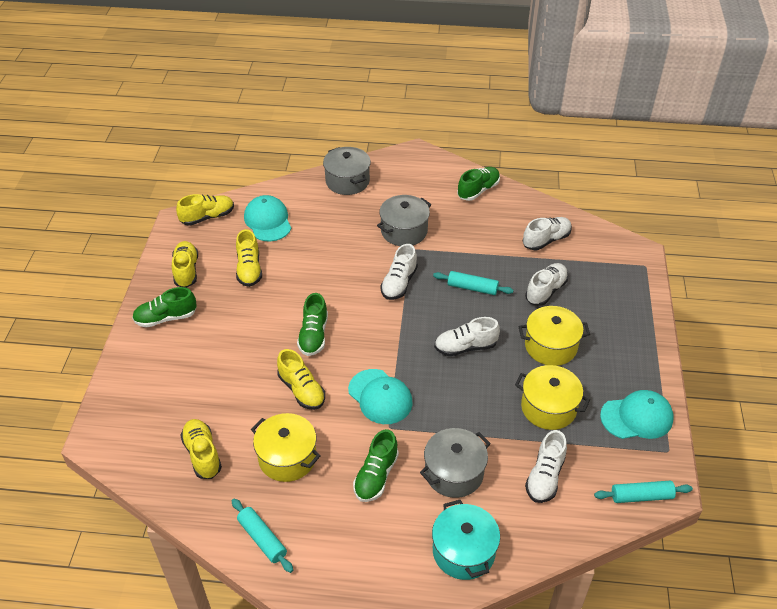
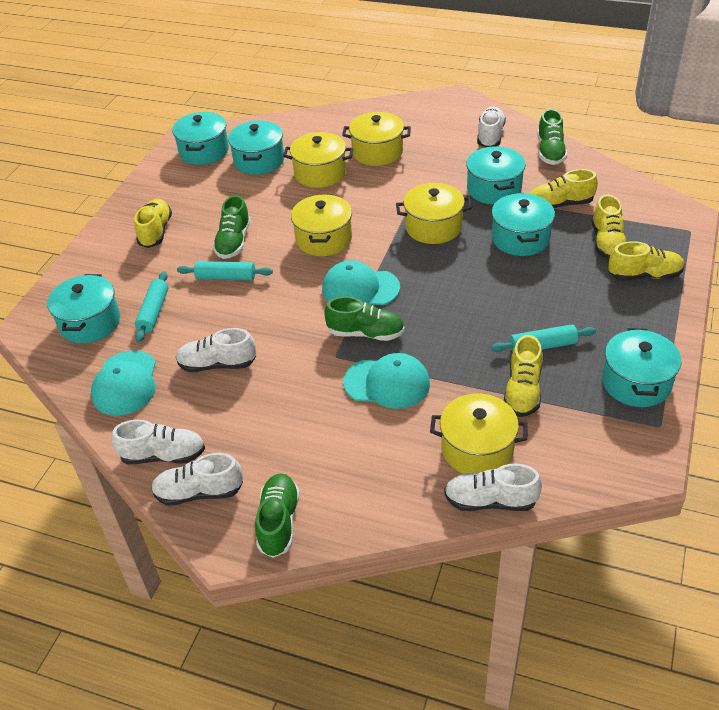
grey pot: [323,147,371,195] [377,195,431,246] [420,428,491,498] = 3 -> none = 0
turquoise pot: [432,500,500,580] = 1 -> [47,274,120,343] [172,112,229,165] [228,120,284,175] [466,147,526,205] [492,193,555,256] [602,328,681,407] = 6
yellow pot: [251,413,321,482] [515,365,590,430] [519,306,590,366] = 3 -> [283,132,353,188] [291,195,352,256] [342,112,411,166] [396,183,472,244] [430,394,528,474] = 5

